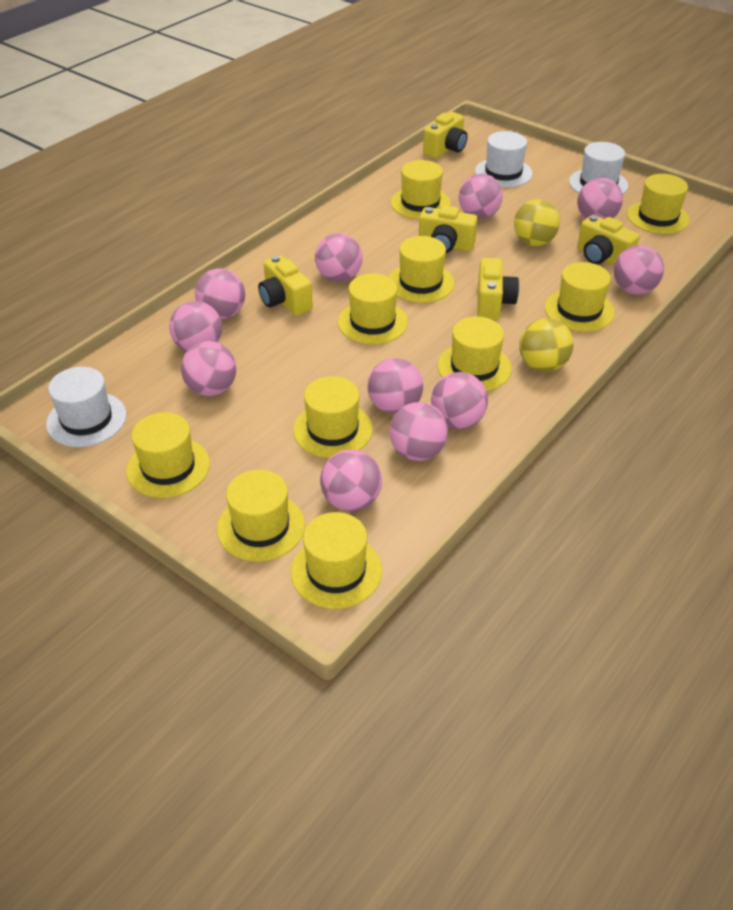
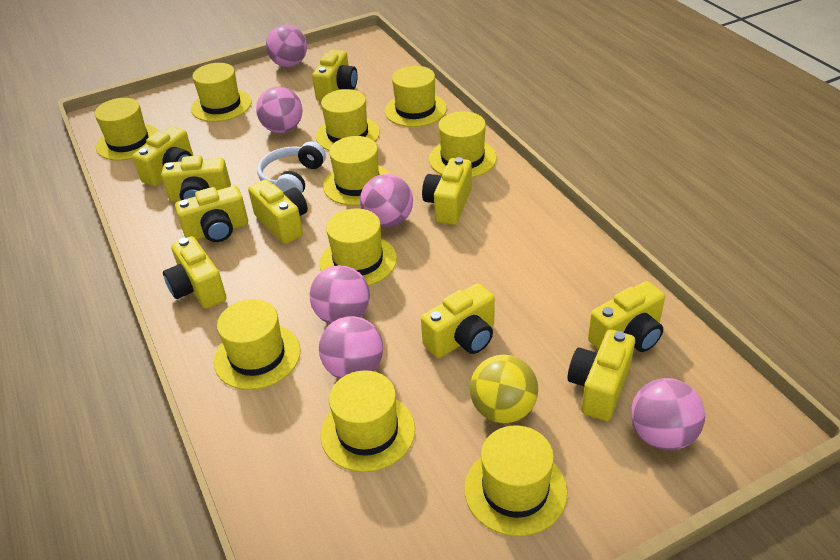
pink ball: [169,301,222,352] [181,341,236,396] [195,269,245,319] [315,233,363,282] [320,450,382,511] [367,358,423,414] [389,402,448,461] [431,372,488,429] [459,174,503,219] [577,178,623,219] [613,245,664,295] = 11 -> [256,86,302,133] [266,25,307,67] [309,265,370,324] [319,316,383,379] [360,174,413,227] [631,378,705,450] = 6
white hat: [46,367,126,447] [475,131,533,187] [569,142,628,195] = 3 -> none = 0
white headphones: none = 0 -> [257,141,326,193] = 1
yellow ball: [514,199,560,246] [519,318,574,372] = 2 -> [470,355,538,423] = 1
yellow camera: [258,255,313,316] [419,205,478,253] [423,112,467,158] [477,258,519,320] [577,215,640,265] = 5 -> [132,126,193,187] [161,155,231,202] [163,236,226,309] [175,186,248,242] [248,179,308,244] [312,50,358,101] [421,283,495,358] [422,157,472,225] [568,329,635,421] [588,281,665,352] = 10

